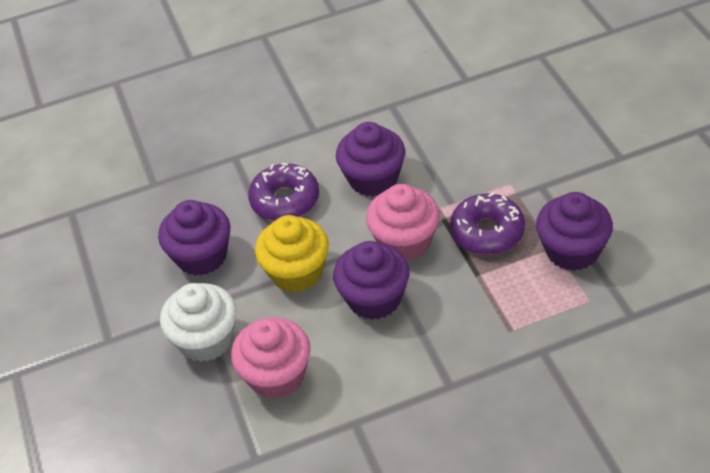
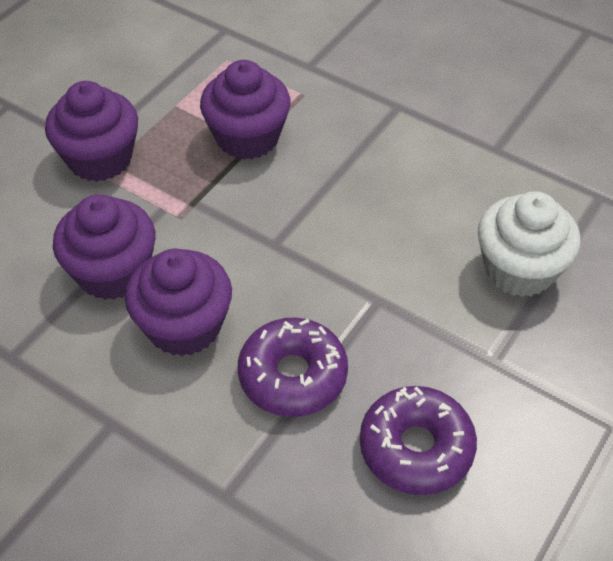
pink cupcake: [231,317,310,399] [366,184,440,260] = 2 -> none = 0
yellow cupcake: [255,215,329,293] = 1 -> none = 0

